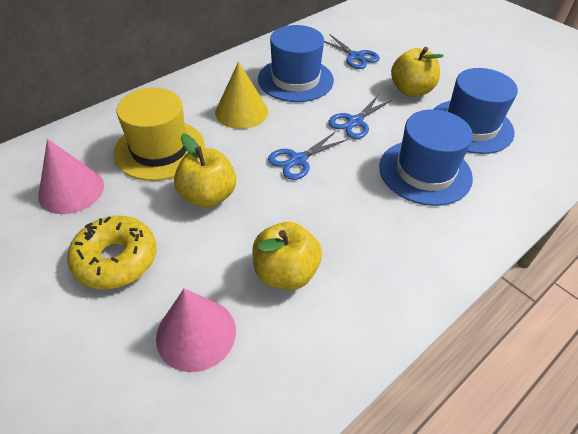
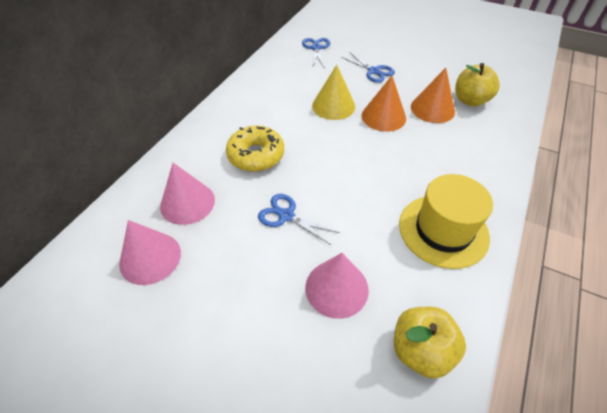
blue hat: [258,25,334,102] [379,109,473,206] [434,68,518,154] = 3 -> none = 0
orange cone: none = 0 -> [362,76,406,132] [411,68,455,123] = 2
pink cone: [38,139,104,214] [156,288,236,372] = 2 -> [119,220,181,285] [160,163,215,225] [305,253,369,319] = 3
yellow apple: [174,134,236,208] [252,222,322,290] [391,47,444,97] = 3 -> [394,307,466,379] [455,63,500,107] = 2

